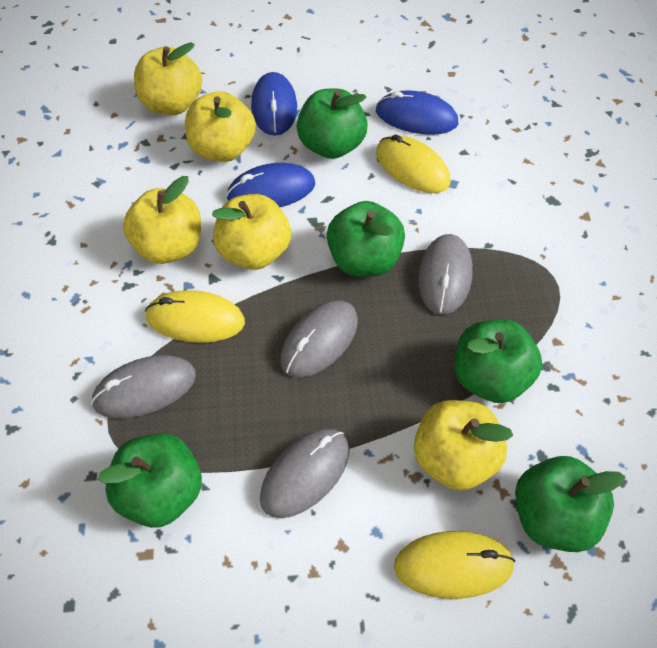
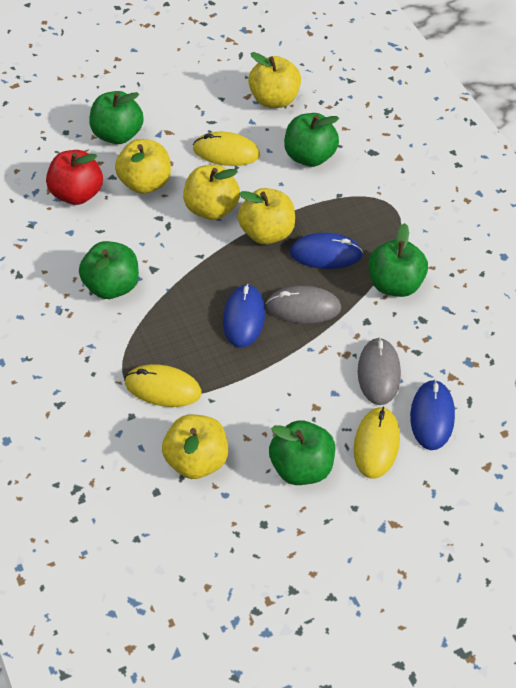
grey mouse: [91,355,196,418] [260,429,350,518] [280,300,358,378] [418,234,473,315] = 4 -> [266,286,342,324] [358,337,401,405] = 2
red apple: none = 0 -> [46,150,103,205] = 1

